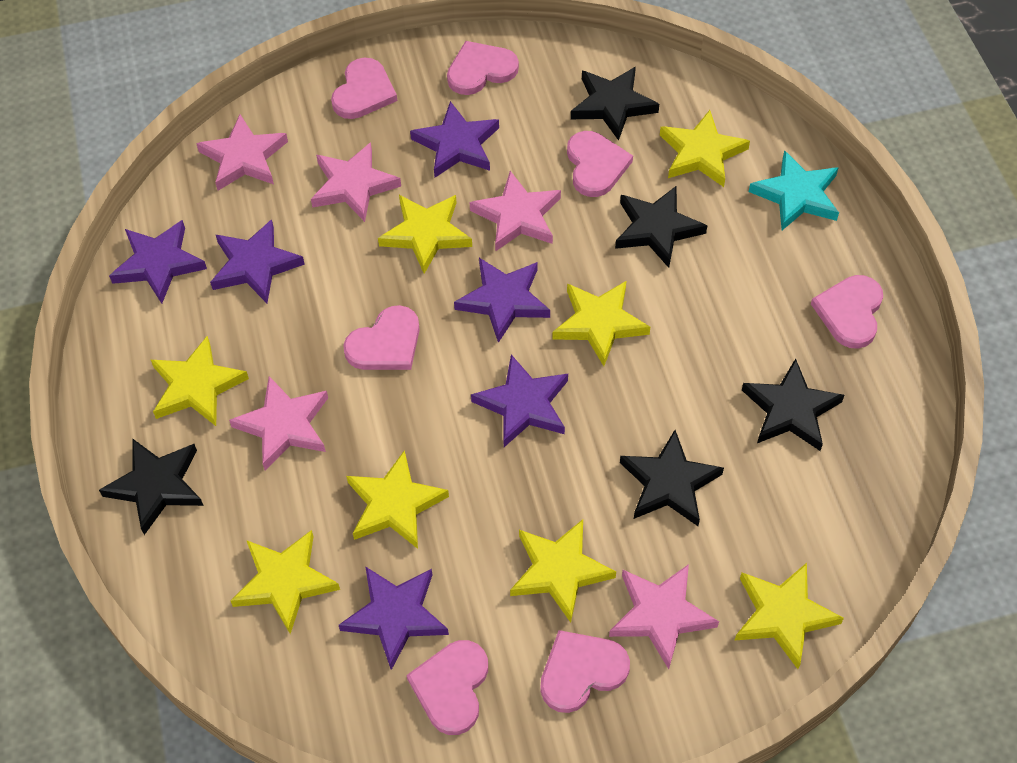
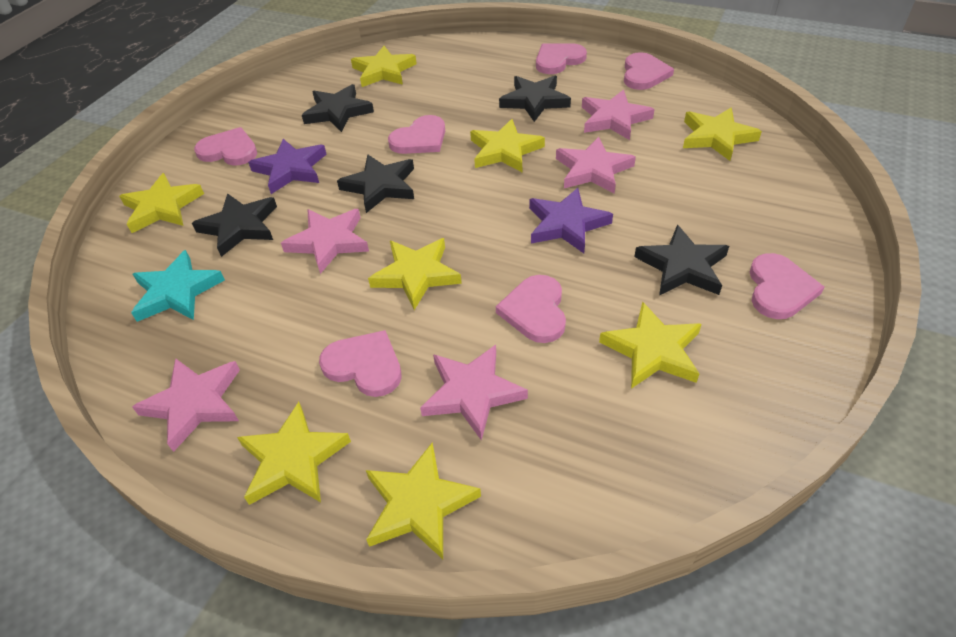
purple star: [109,220,207,304] [210,219,305,303] [339,566,449,670] [410,101,499,177] [454,258,550,343] [471,354,568,447] = 6 -> [248,139,327,194] [529,188,613,253] = 2

